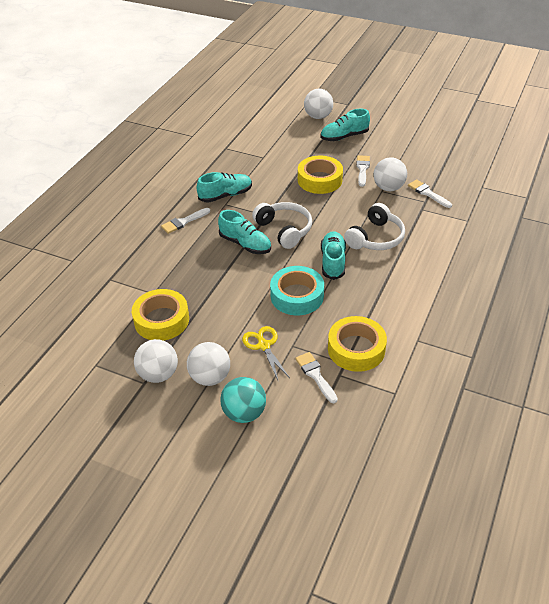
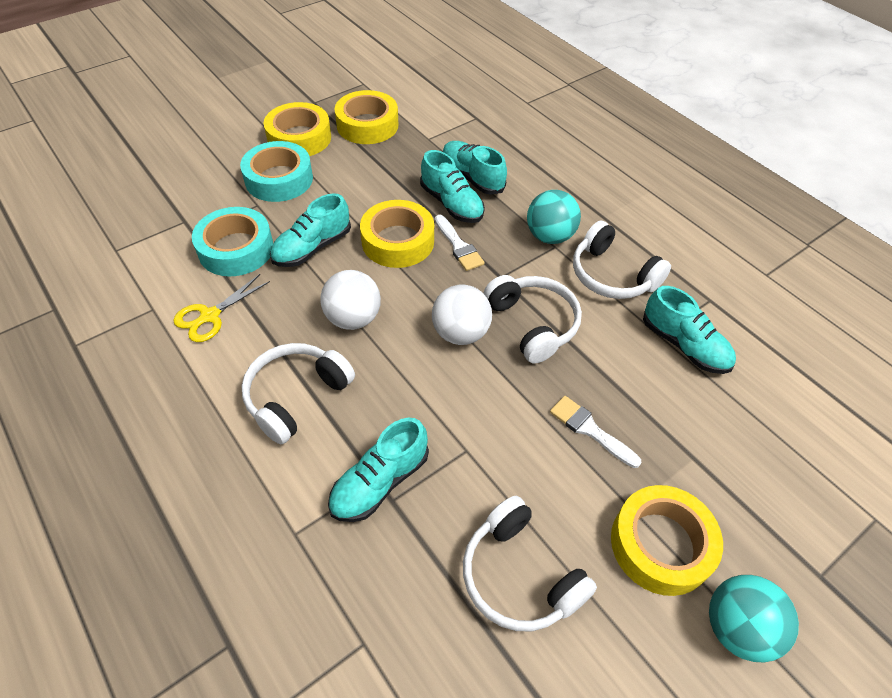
turquoise ball: [220,377,266,423] = 1 -> [527,190,581,244] [709,575,799,662] = 2
turquoise shoe: [197,172,252,203] [218,210,271,254] [321,109,370,141] [321,231,346,280] = 4 -> [270,193,351,267] [328,418,429,522] [420,150,485,223] [443,141,507,195] [643,286,736,374] = 5
turquoise tape: [270,266,324,315] = 1 -> [192,207,273,276] [240,141,313,202] = 2
white ball: [134,339,178,383] [187,342,230,386] [304,89,333,119] [373,157,407,191] = 4 -> [320,270,381,330] [432,285,492,345] = 2
white brush: [161,208,210,234] [295,352,338,403] [356,155,370,187] [408,179,452,208] = 4 -> [435,215,485,271] [550,396,641,468] = 2
white headphones: [252,202,312,249] [344,203,405,250] = 2 -> [241,343,355,444] [463,496,597,631] [484,275,582,364] [573,221,671,299] = 4
yellow tape: [132,289,189,341] [298,156,343,194] [328,316,387,372] = 3 -> [264,102,331,156] [335,90,399,144] [360,200,434,268] [611,485,723,596] = 4

